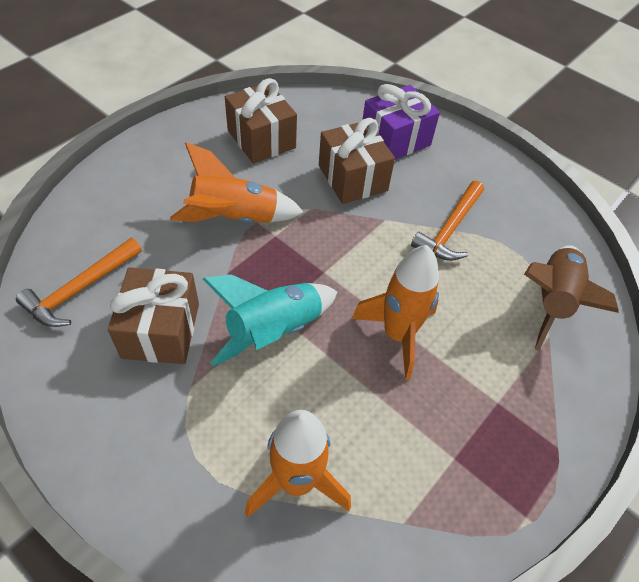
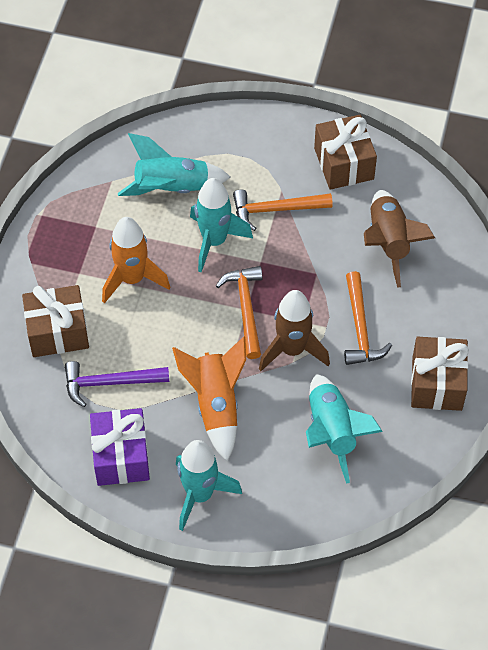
brown rocket: [524,245,619,351] = 1 -> [259,290,330,371] [364,190,435,288] = 2
orange hammer: [16,238,142,327] [411,181,484,261] = 2 -> [216,266,262,359] [233,189,333,231] [344,271,392,365] = 3
orange rocket: [170,142,304,224] [245,410,351,518] [351,245,439,380] = 3 -> [102,217,170,304] [172,337,246,461] = 2
purple hammer: none = 0 -> [65,361,169,407] = 1
turquoise rocket: [203,275,337,366] = 1 -> [118,133,230,196] [176,440,242,531] [190,178,253,272] [306,374,383,484] = 4

